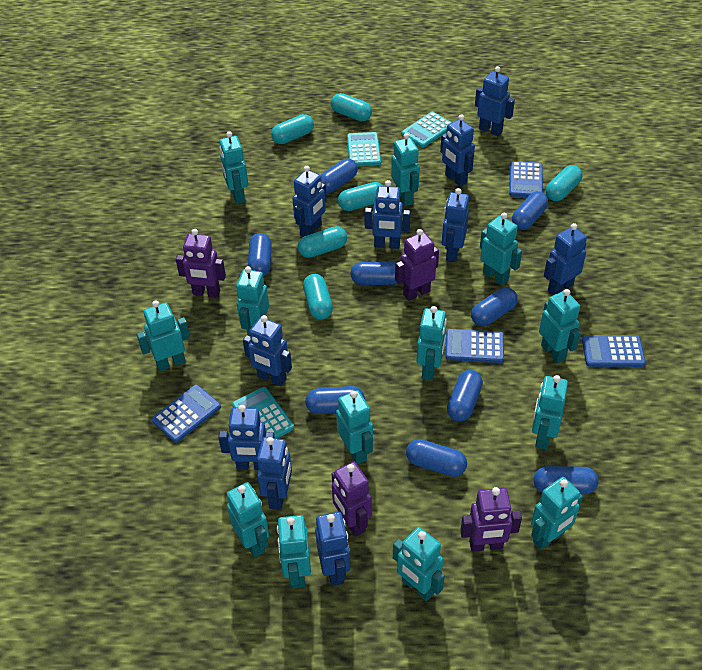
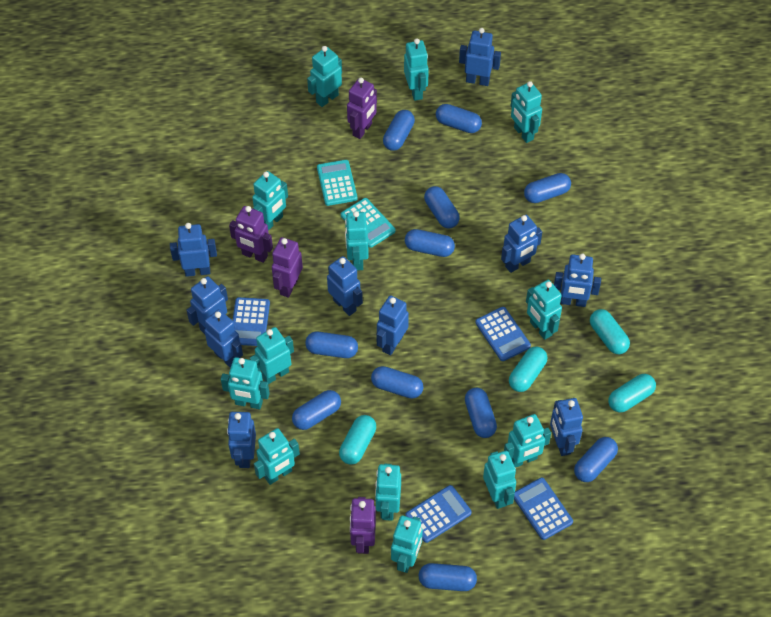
blue capsule: [248,233,272,276] [305,386,365,414] [321,159,358,193] [350,262,398,285] [406,439,467,477] [447,370,483,421] [471,287,518,326] [512,191,548,230] [534,466,598,495] = 9 -> [292,390,341,430] [305,332,358,358] [371,366,423,399] [383,110,415,151] [405,229,455,257] [419,563,477,591] [424,186,460,229] [436,104,482,133] [465,388,497,438] [524,173,571,203] [574,437,618,482] = 11
turquoise calculator: [232,387,294,438] [347,132,381,166] [401,112,452,148] = 3 -> [317,160,357,206] [341,198,396,248] = 2
turquoise capsule: [271,114,314,144] [298,226,347,258] [303,274,333,320] [331,93,372,121] [338,182,383,211] [546,165,583,201] = 6 -> [339,415,376,465] [509,347,547,392] [590,309,630,354] [608,374,656,412] = 4

